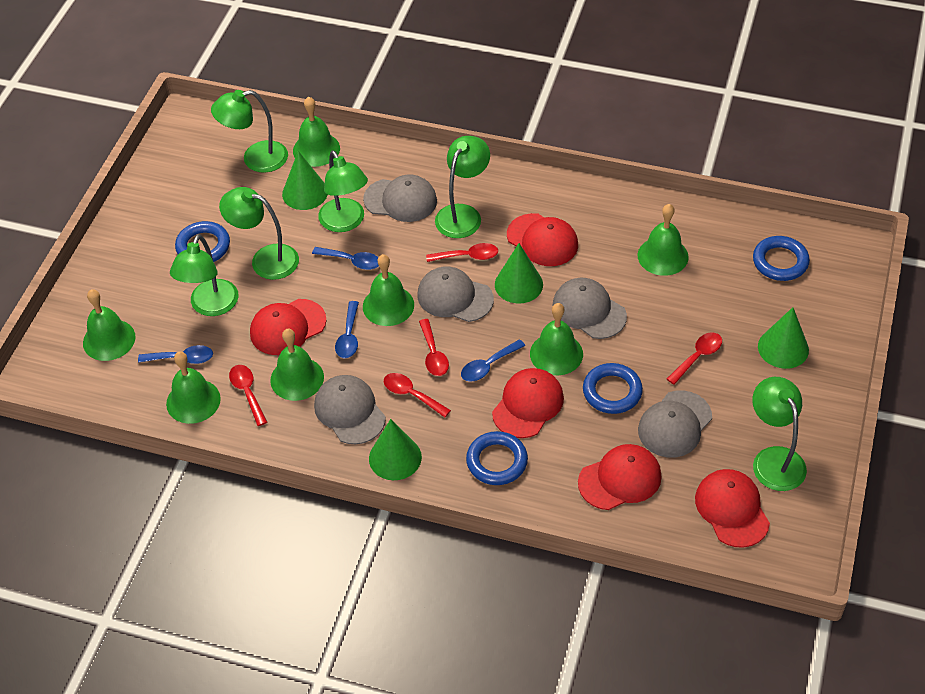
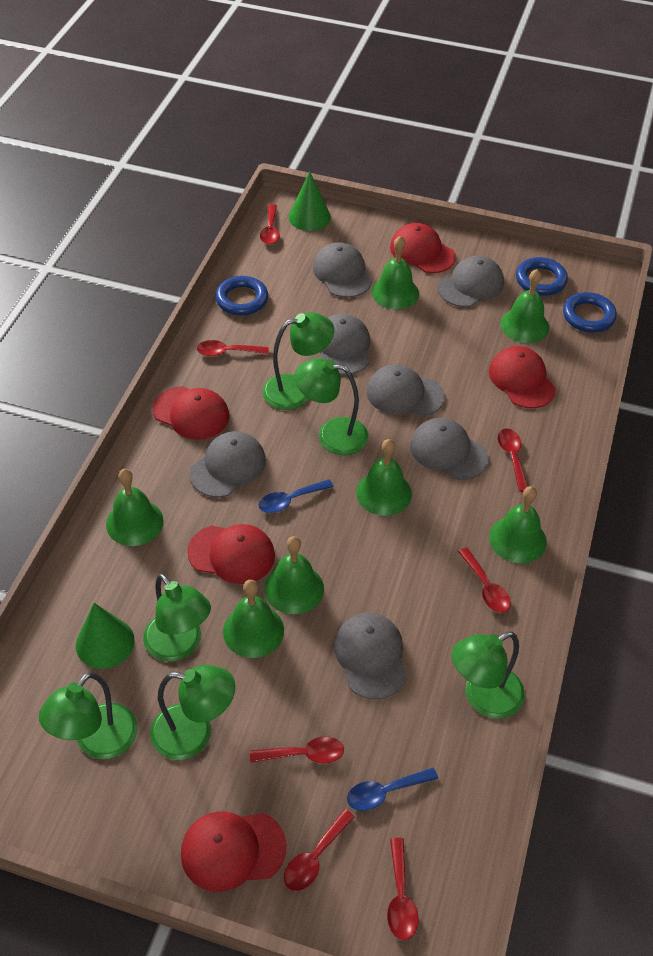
blue ring: [175,221,230,262] [466,431,528,485] [583,363,643,414] [753,236,810,281] = 4 -> [215,276,268,315] [516,257,568,296] [563,292,617,332] = 3
blue spoon: [138,345,213,364] [312,247,379,270] [335,301,359,358] [461,339,525,382] = 4 -> [258,479,333,513] [347,768,438,811] = 2
green cone: [282,151,328,210] [369,419,422,480] [495,243,543,304] [758,307,809,369] = 4 -> [76,603,135,669] [288,172,331,231] = 2
grey cap: [314,375,386,444] [363,174,437,222] [417,266,494,322] [552,278,627,339] [638,390,712,458] = 5 -> [189,431,266,497] [313,242,372,298] [319,314,370,375] [334,613,407,700] [366,364,445,416] [410,418,489,480] [438,256,504,307] = 7
red spoon: [229,365,267,426] [384,373,451,417] [419,319,449,376] [426,243,498,262] [667,332,722,385] = 5 -> [197,340,269,356] [250,737,344,763] [260,204,280,245] [284,809,355,891] [387,838,419,940] [458,547,511,613] [498,429,528,492] = 7

